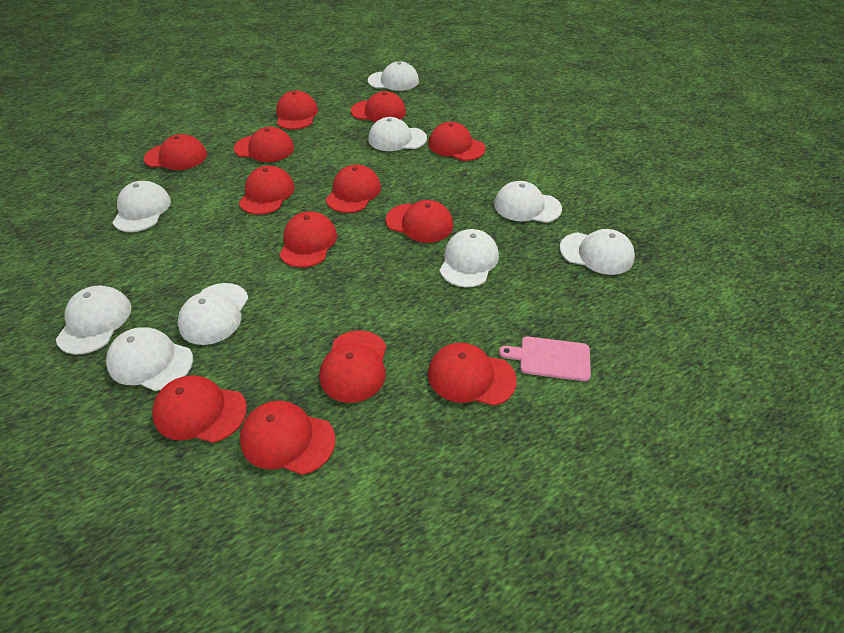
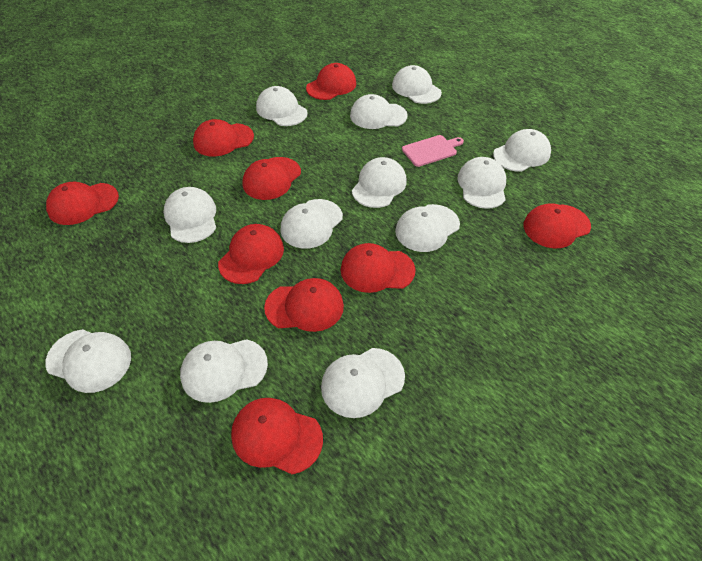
red cap: [144,134,207,170] [152,375,247,443] [234,127,294,162] [239,166,295,215] [240,401,335,475] [276,91,318,130] [279,212,337,268] [320,331,386,403] [326,165,381,213] [351,91,406,122] [386,200,453,243] [428,122,486,161] [428,343,517,406] = 13 -> [46,182,119,225] [193,119,254,156] [218,224,284,284] [231,398,323,474] [242,157,301,200] [264,278,344,332] [306,63,356,100] [340,243,415,293] [523,203,591,248] = 9
white cap: [56,286,131,355] [106,327,193,391] [112,181,171,232] [178,283,249,345] [368,61,419,91] [368,117,427,151] [440,229,499,287] [494,181,562,223] [560,229,635,275] = 9 -> [45,329,131,393] [164,187,216,243] [180,339,268,403] [256,86,308,126] [280,199,343,249] [321,348,405,418] [350,94,408,129] [352,157,407,208] [392,65,442,104] [395,204,460,252] [457,157,506,209] [493,129,551,172] = 12

